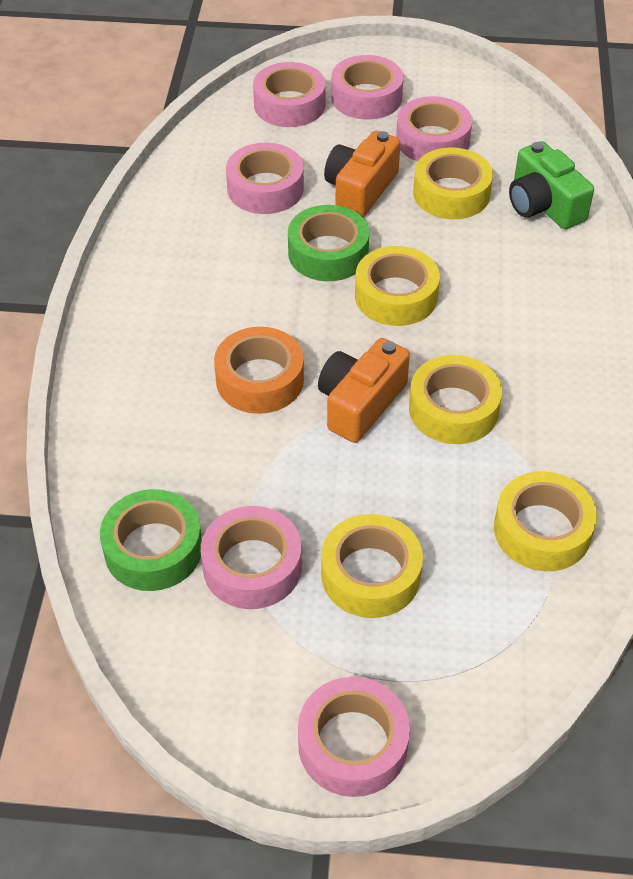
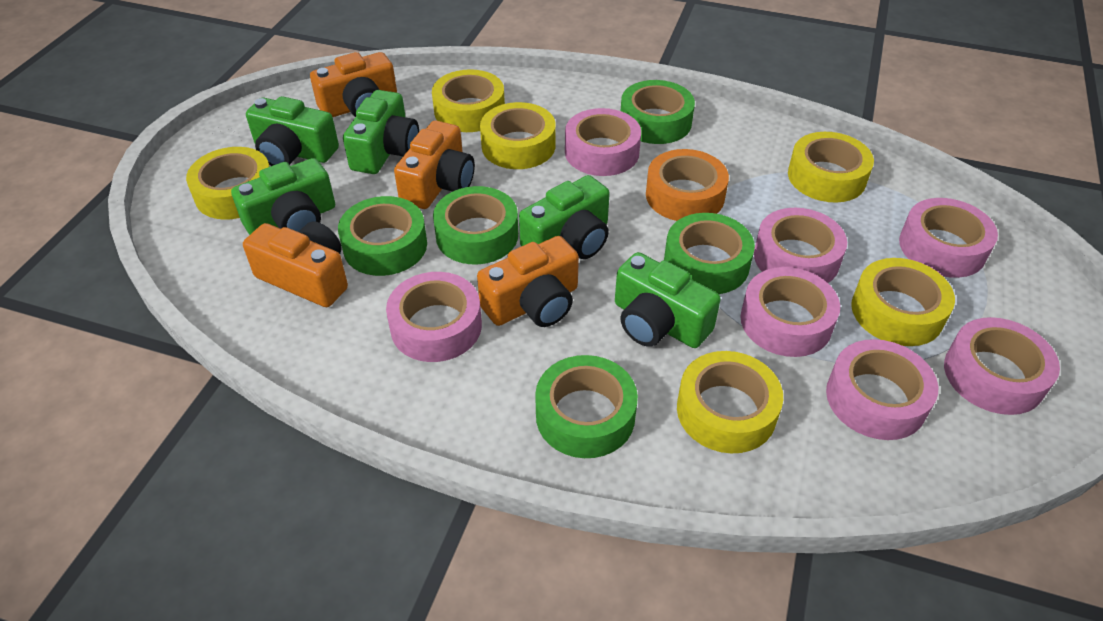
green camera: [509,141,594,229] = 1 -> [231,158,335,235] [246,96,339,166] [343,90,419,174] [519,175,610,259] [615,252,721,348] = 5
green tape: [100,489,202,591] [288,205,369,281] = 2 -> [338,196,427,276] [433,186,518,264] [535,355,638,458] [621,80,695,144] [664,213,755,294] = 5
orange camera: [318,338,410,443] [324,131,401,217] = 2 -> [243,221,348,307] [310,52,397,117] [394,120,475,209] [477,236,579,327] = 4
pink tape: [201,506,302,609] [226,143,304,214] [253,62,326,127] [298,677,410,797] [331,55,403,120] [396,96,472,161] = 6 -> [386,272,482,362] [565,108,641,176] [740,267,840,357] [754,208,847,283] [826,339,938,440] [899,198,998,278] [944,317,1060,415] = 7
yellow tape: [321,514,423,618] [355,246,440,326] [409,355,502,444] [413,147,493,219] [494,471,597,571] = 5 -> [186,147,270,220] [432,69,505,132] [480,102,556,169] [677,351,783,453] [788,132,874,203] [851,258,955,346] = 6

